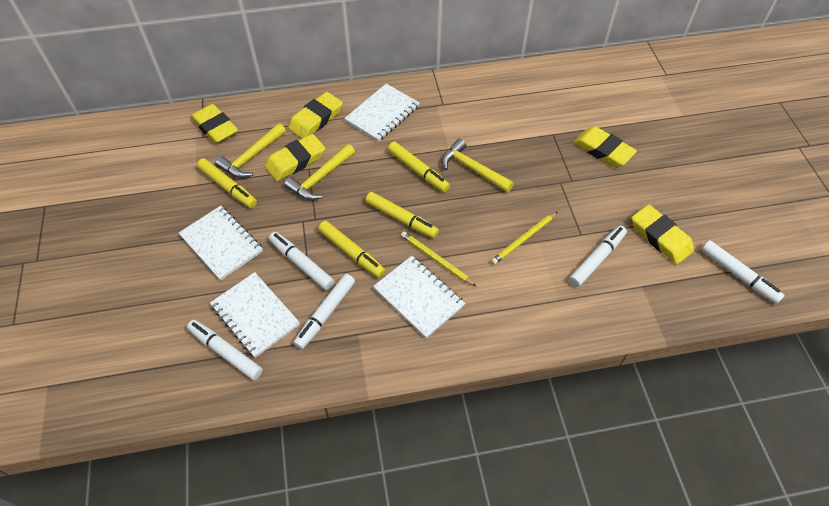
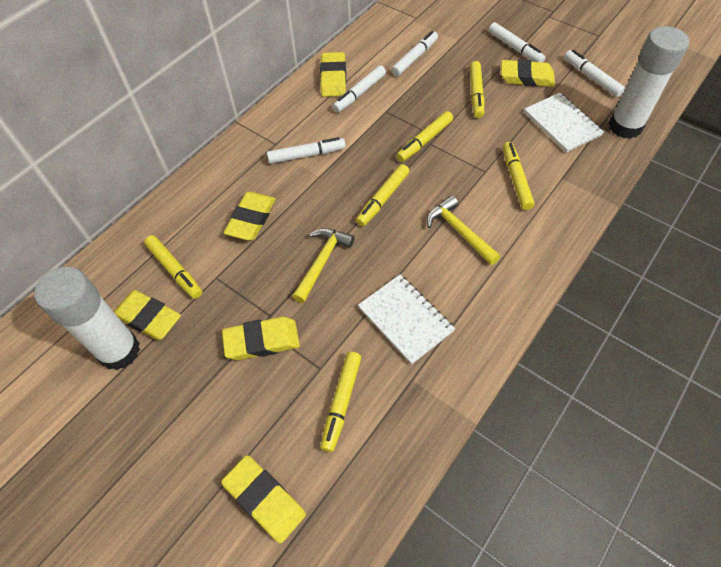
white glue stick: none = 0 -> [34,267,140,370] [609,26,689,139] = 2
white notebook: [179,206,263,281] [210,272,300,358] [344,84,420,142] [373,256,465,338] = 4 -> [358,274,455,365] [524,93,604,153] = 2
yellow eraser: [191,104,238,144] [265,134,325,181] [288,92,343,138] [573,126,637,167] [632,205,694,264] = 5 -> [113,290,181,340] [221,455,306,543] [222,317,300,360] [224,192,276,240] [320,52,346,97] [501,59,555,87] = 6
yellow hammer: [215,123,286,178] [284,144,355,200] [442,139,514,193] = 3 -> [292,228,355,303] [427,195,501,265] = 2
yellow marker: [197,158,257,208] [318,221,385,278] [365,192,439,238] [388,142,450,192] = 4 -> [144,235,202,299] [320,352,361,452] [356,164,409,227] [396,111,453,162] [470,61,485,118] [503,142,535,210] = 6
yellow pencil: [401,231,476,286] [491,212,557,265] = 2 -> none = 0

